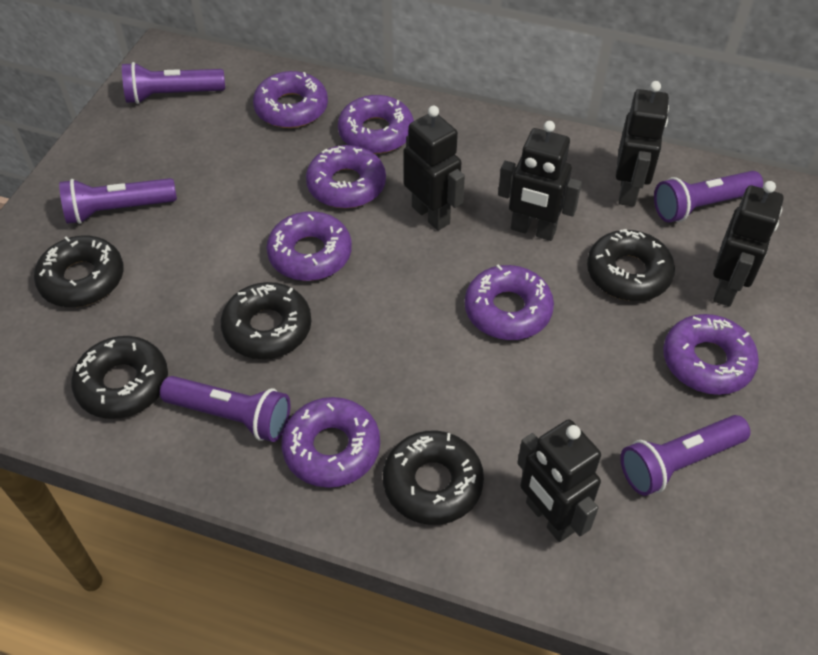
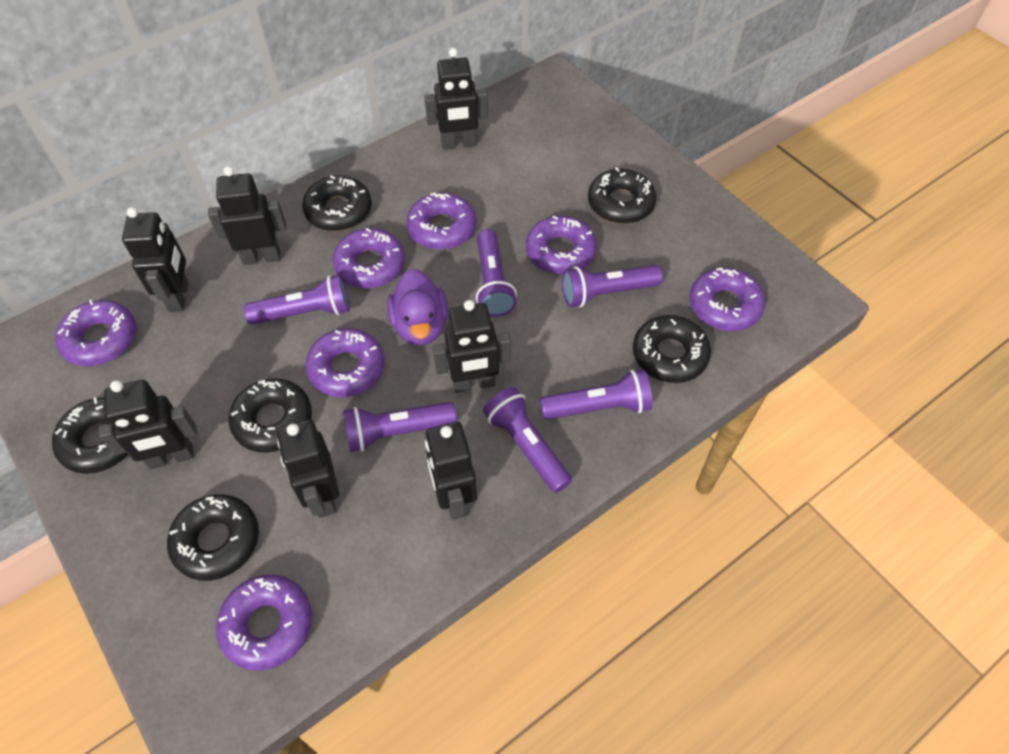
black donut: [34,235,124,307] [71,336,168,419] [220,282,311,359] [383,430,484,525] [587,229,675,301] = 5 -> [52,397,128,474] [167,494,259,581] [229,378,312,453] [302,175,372,231] [588,167,656,224] [633,315,711,383] = 6
black robot: [403,106,465,231] [498,121,582,241] [517,419,601,542] [616,81,669,207] [713,181,784,306] = 5 -> [99,380,197,469] [122,207,188,312] [208,166,286,265] [277,419,339,518] [424,48,488,150] [425,422,477,520] [433,300,511,393] = 7
purple duck: none = 0 -> [387,269,448,345] = 1
purple flashlight: [59,178,177,224] [122,62,225,104] [160,376,291,442] [620,415,751,496] [654,171,763,223] = 5 -> [244,274,350,324] [343,402,457,452] [476,229,517,317] [483,387,572,493] [540,369,652,420] [562,265,663,307] = 6

